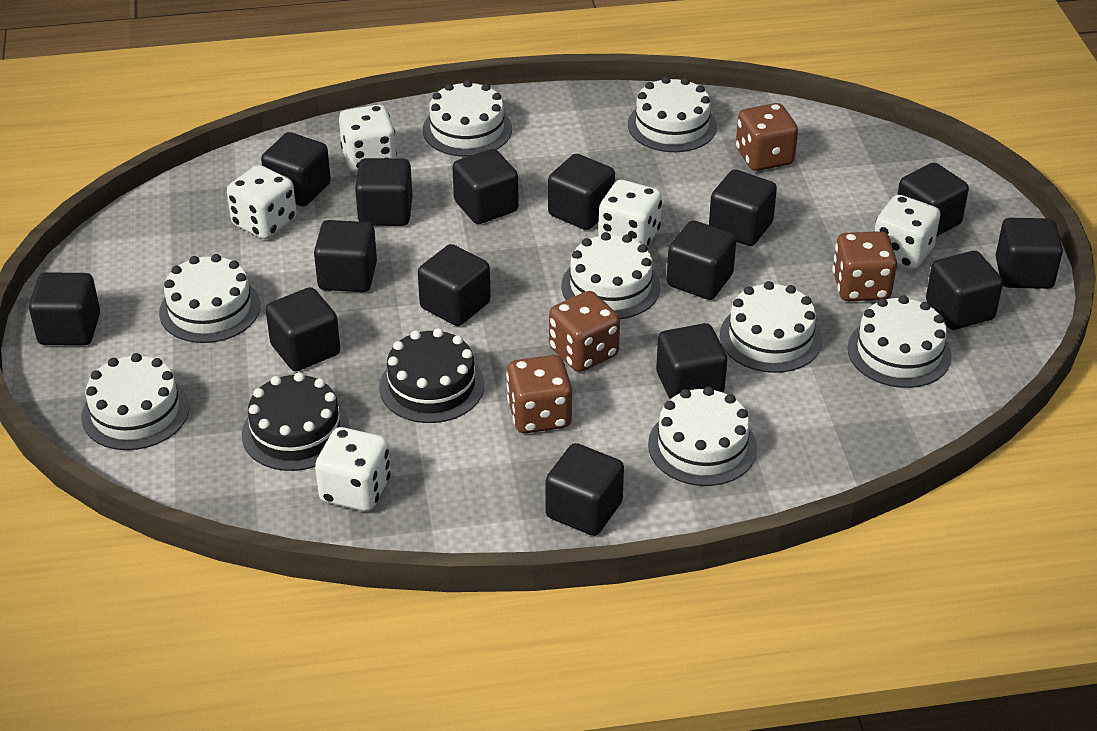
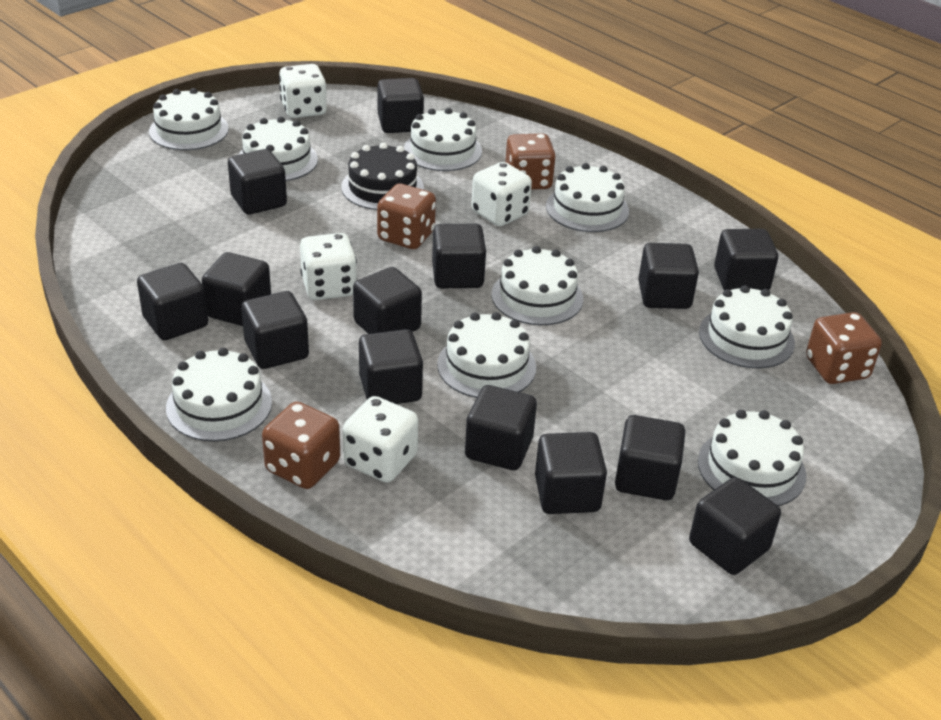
black cake: [242,372,350,471] [379,328,484,423] = 2 -> [341,142,424,210] = 1
black cube: [29,272,100,346] [261,132,331,206] [266,287,340,371] [314,220,377,292] [355,158,413,226] [418,244,491,326] [452,149,519,224] [546,443,624,536] [548,154,615,230] [656,323,727,399] [667,220,736,300] [709,170,777,246] [898,163,969,237] [926,251,1003,330] [996,218,1063,289] = 15 -> [137,263,208,340] [202,252,271,326] [228,149,287,214] [241,291,309,369] [353,267,422,334] [359,329,423,404] [377,78,424,133] [432,224,486,288] [465,385,537,470] [535,432,607,514] [615,415,685,500] [638,243,699,309] [689,477,781,575] [714,229,778,291] = 14
white cake: [81,353,190,450] [159,254,260,343] [423,80,512,157] [561,232,660,319] [628,77,717,152] [648,387,757,486] [720,281,822,373] [848,295,952,388] = 8 -> [149,88,229,150] [166,348,272,441] [238,117,318,181] [404,108,482,171] [437,312,536,398] [491,246,583,325] [546,163,629,232] [698,410,806,506] [699,285,795,368] = 9
white dice: [227,165,297,239] [315,427,391,512] [339,105,397,172] [598,180,662,247] [874,195,940,270] = 5 -> [279,64,327,118] [300,233,357,300] [343,396,418,483] [471,162,532,226] = 4

